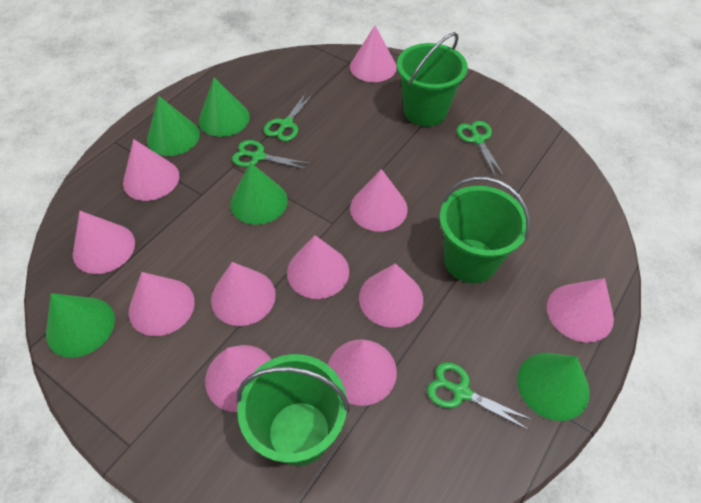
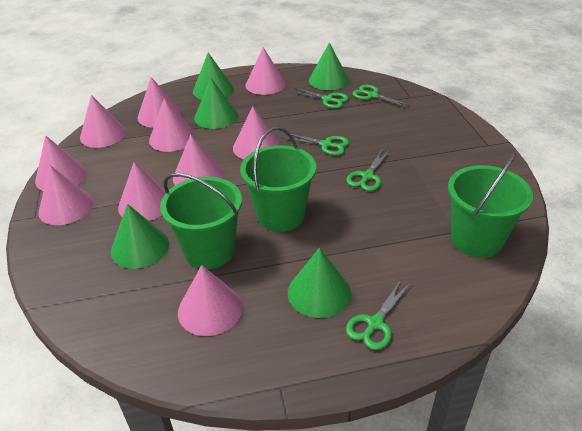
green scissors: [232,140,311,169] [264,93,314,141] [427,362,533,431] [457,121,504,177] = 4 -> [281,134,349,155] [290,87,349,109] [346,148,390,191] [346,280,411,350] [352,85,412,108] = 5
pink cone: [73,211,135,274] [123,139,179,201] [128,272,195,336] [205,345,271,412] [211,262,276,326] [287,235,349,299] [328,339,397,406] [350,26,397,82] [350,169,408,232] [359,263,423,328] [547,278,614,343] = 11 -> [35,135,87,191] [38,165,93,225] [80,95,126,148] [118,162,166,221] [137,77,181,128] [149,98,195,152] [173,134,223,185] [178,265,243,336] [233,107,280,159] [246,47,286,95] = 10

